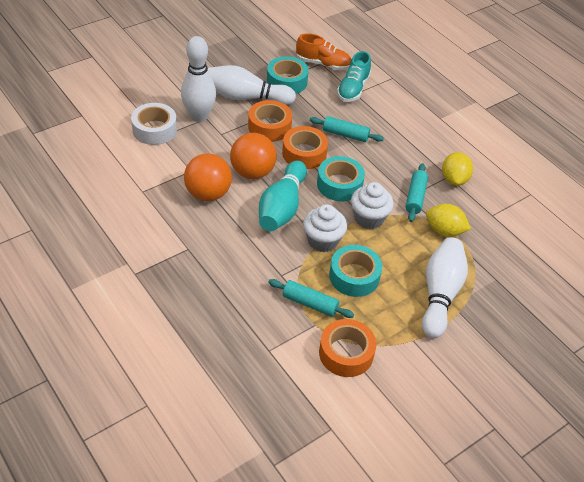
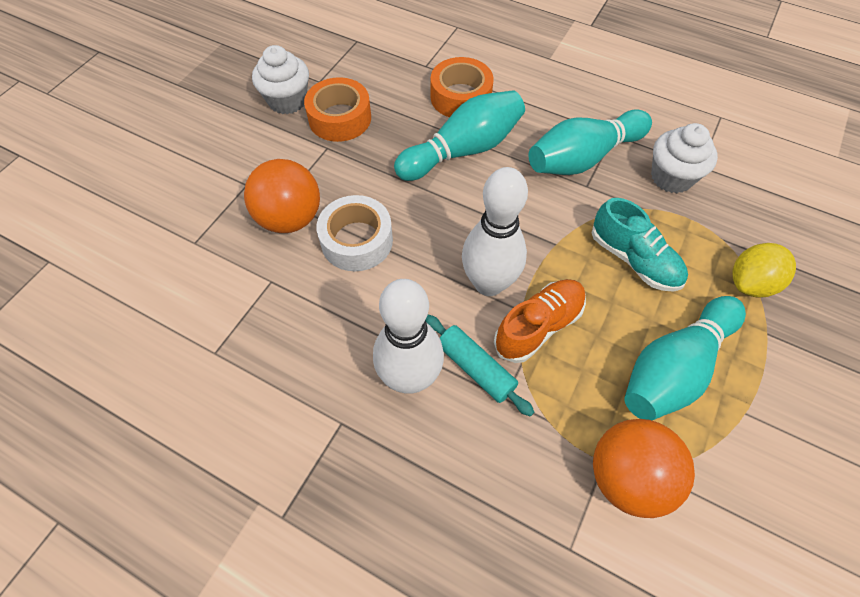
orange tape: [248,100,292,142] [282,126,328,169] [319,319,376,377] = 3 -> [304,77,371,142] [430,57,494,117] = 2
turquoise bowling pin: [259,161,307,231] = 1 -> [394,90,525,181] [529,109,652,175] [624,296,746,420] = 3
turquoise rolling pin: [268,279,354,318] [310,116,384,142] [405,163,428,222] = 3 -> [425,315,534,417] = 1
turquoise tape: [267,56,309,94] [317,156,365,201] [329,245,382,297] = 3 -> none = 0
white bowling pin: [181,36,216,122] [208,65,296,105] [422,237,468,339] = 3 -> [373,279,444,394] [462,167,528,296] = 2
yellow lemon: [426,204,471,237] [442,152,473,186] = 2 -> [732,243,796,298] = 1

